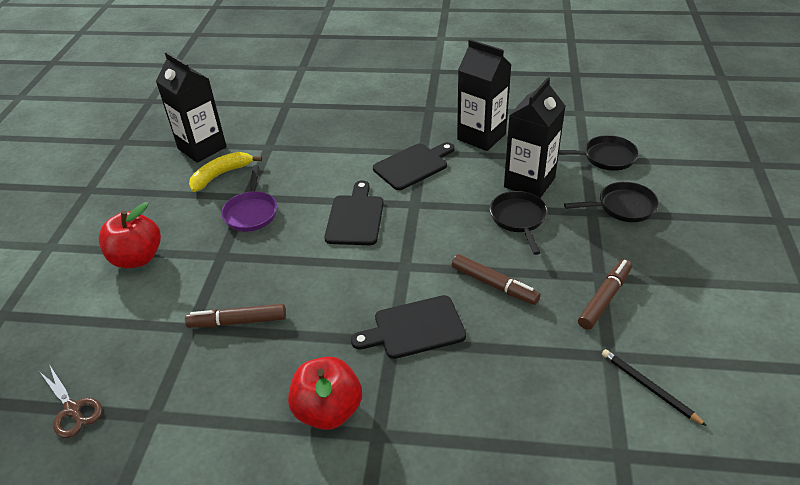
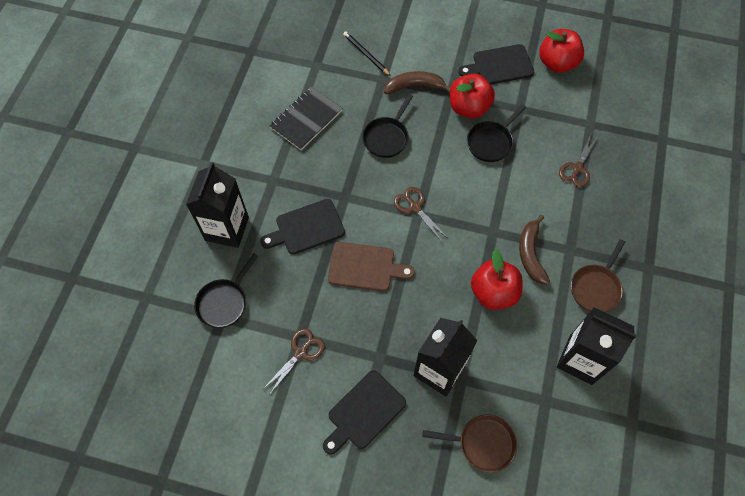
black notebook: none = 0 -> [269,87,343,150] = 1
brown banana: none = 0 -> [384,71,450,94] [519,215,550,285] = 2
brown cutting board: none = 0 -> [328,242,415,291] = 1
brown marker: [185,304,286,328] [452,254,540,305] [578,259,632,330] = 3 -> none = 0
brown pan: none = 0 -> [422,414,517,472] [571,239,625,312] = 2
brown scissors: [39,366,102,438] = 1 -> [263,329,325,395] [394,187,448,242] [559,135,597,187] = 3
purple pan: [221,165,277,232] = 1 -> none = 0
red apple: [99,202,161,268] [288,357,362,430] = 2 -> [450,73,495,118] [471,249,523,310] [539,29,584,73] = 3
yellow banana: [189,152,262,192] = 1 -> none = 0

